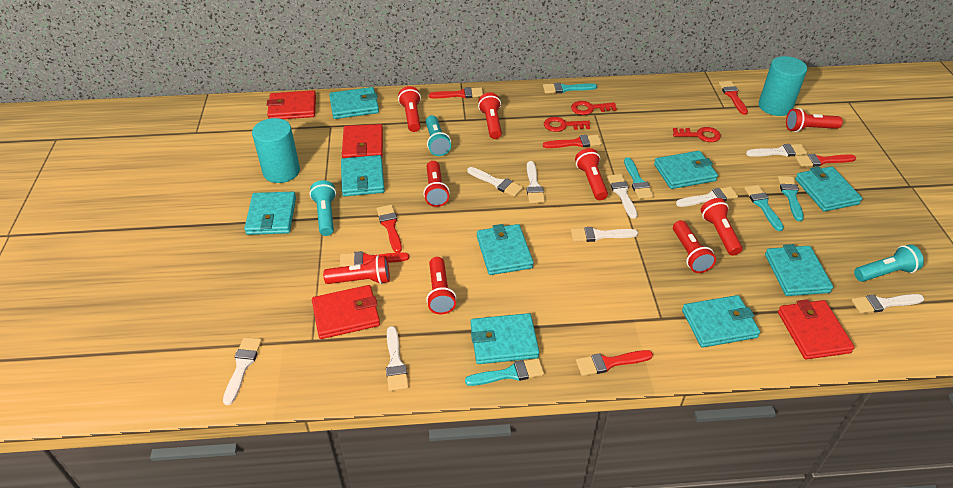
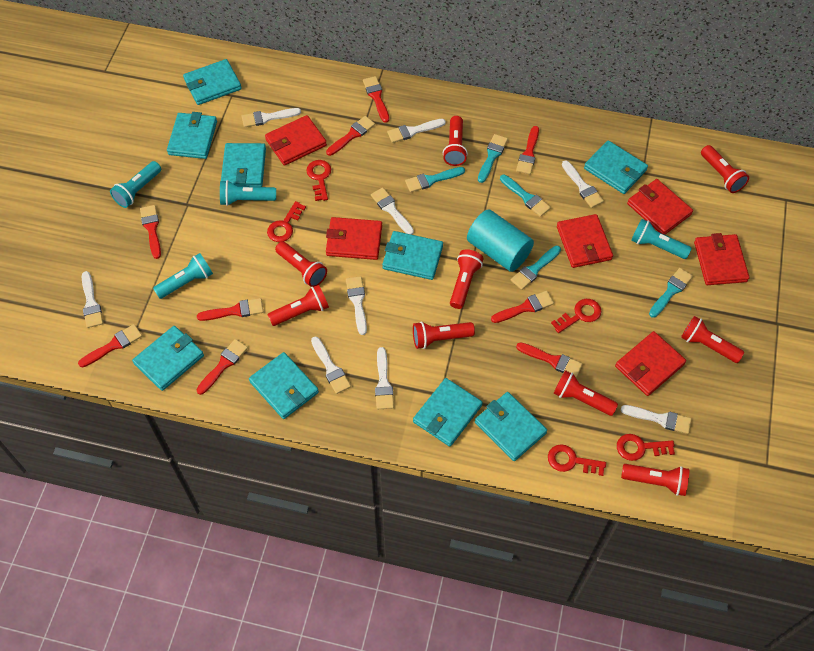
red brush: [340,251,409,267] [377,205,402,253] [429,87,483,98] [543,135,602,148] [576,350,653,376] [719,81,748,115] [795,154,856,167] = 7 -> [78,324,142,368] [140,205,161,259] [196,339,248,395] [197,298,264,321] [326,116,375,156] [363,76,389,123] [491,291,554,323] [516,126,539,174] [516,342,582,378] = 9
red key: [544,117,590,132] [571,101,617,115] [673,127,721,142] = 3 -> [267,201,306,242] [306,160,331,201] [548,444,606,476] [551,299,602,333] [617,434,675,461] = 5
red wallet: [267,90,316,119] [312,285,380,339] [342,124,383,158] [778,299,855,360] = 4 -> [265,115,327,166] [326,217,382,260] [557,214,613,268] [615,331,686,396] [627,179,693,235] [694,233,749,285] = 6
turquoise cylinder: [252,118,300,183] [759,56,807,116] = 2 -> [467,209,534,272] = 1
turquoise flashlight: [309,180,336,236] [426,115,451,156] [854,244,924,282] = 3 -> [110,161,161,208] [153,253,213,299] [220,180,276,206] [631,219,692,259] = 4

